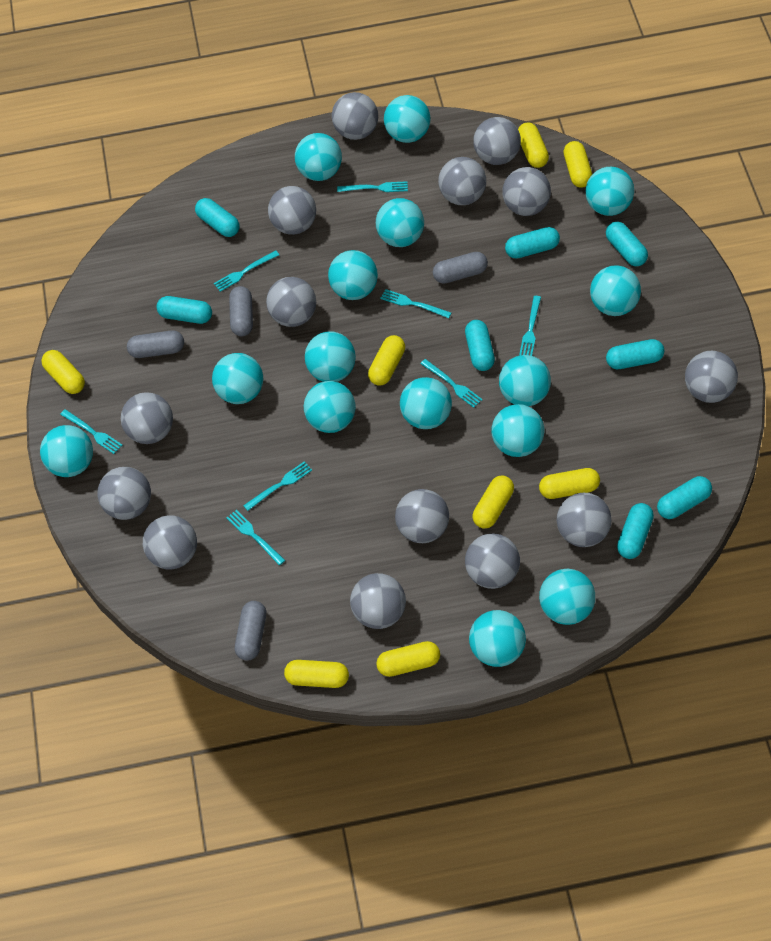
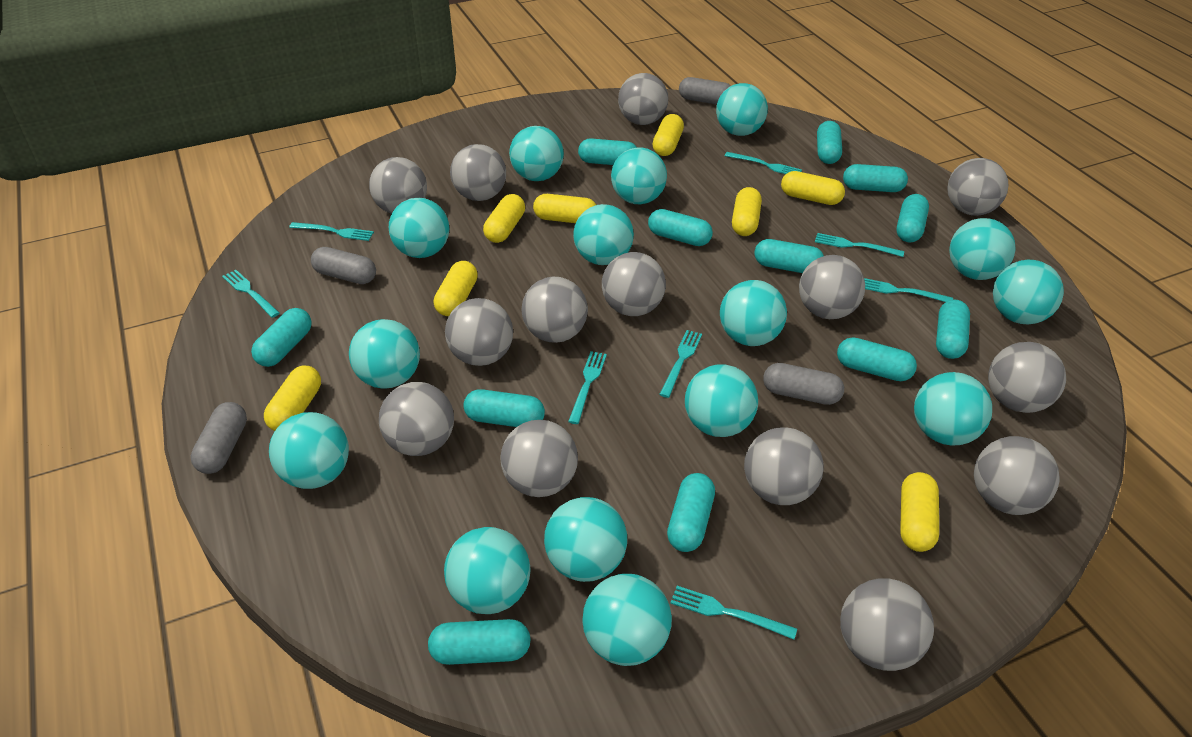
turquoise capsule: [157,296,212,324] [195,198,239,237] [465,320,495,371] [505,227,560,259] [606,222,648,266] [606,339,664,369] [617,503,654,559] [657,476,712,519] = 8 -> [251,308,312,367] [428,619,531,665] [463,389,545,427] [578,138,637,165] [648,209,713,246] [667,473,715,552] [754,239,824,273] [817,121,842,164] [837,337,917,381] [843,164,908,192] [897,194,929,243] [936,300,970,359] = 12

